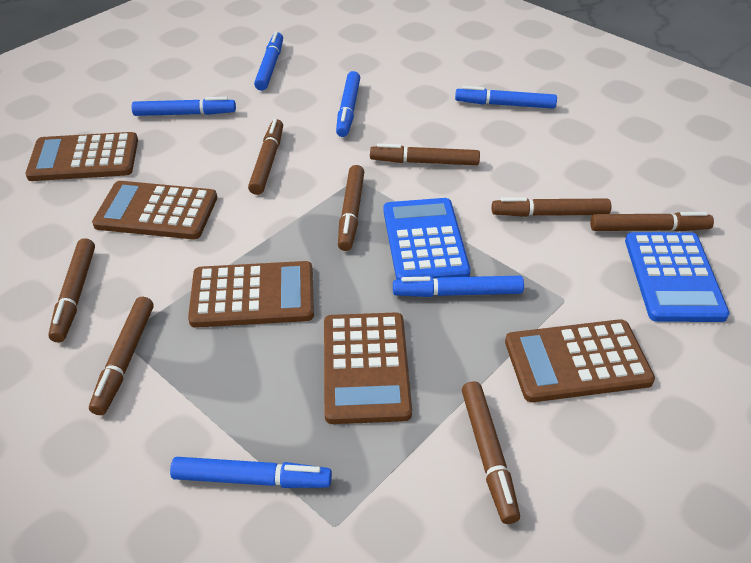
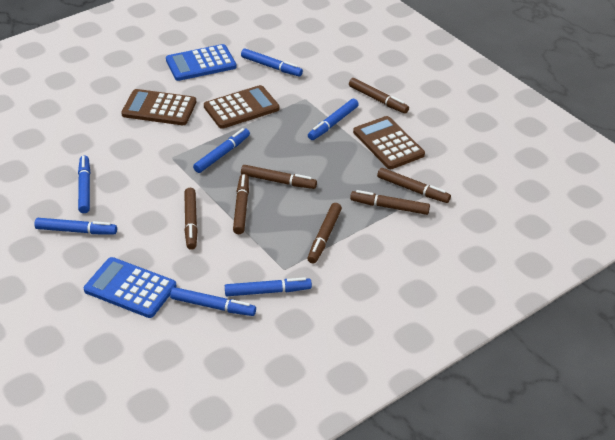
blue marker: [132,97,236,116] [170,457,332,488] [254,31,283,91] [336,71,360,137] [393,276,524,297] [455,86,557,109] = 6 -> [34,218,117,234] [78,155,90,213] [170,287,256,316] [193,128,250,173] [225,277,312,296] [241,49,303,76] [308,99,359,140] = 7
brown calculator: [25,132,138,181] [92,181,217,239] [188,261,314,328] [324,312,412,424] [505,319,655,402] = 5 -> [121,89,196,125] [204,85,280,129] [353,116,425,169] = 3
brown marker: [48,238,95,343] [89,297,154,415] [248,119,283,195] [338,165,364,251] [370,144,480,165] [462,381,520,524] [492,197,611,217] [590,212,714,232] = 8 -> [184,188,198,250] [233,174,249,234] [241,165,317,189] [307,203,342,264] [349,78,409,114] [350,190,430,215] [377,168,451,203] = 7

